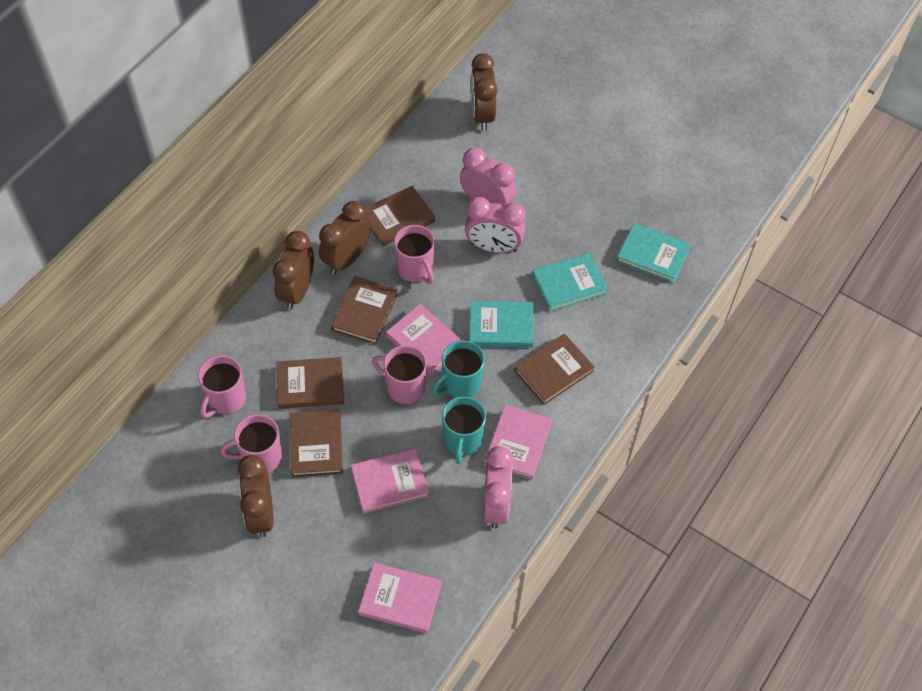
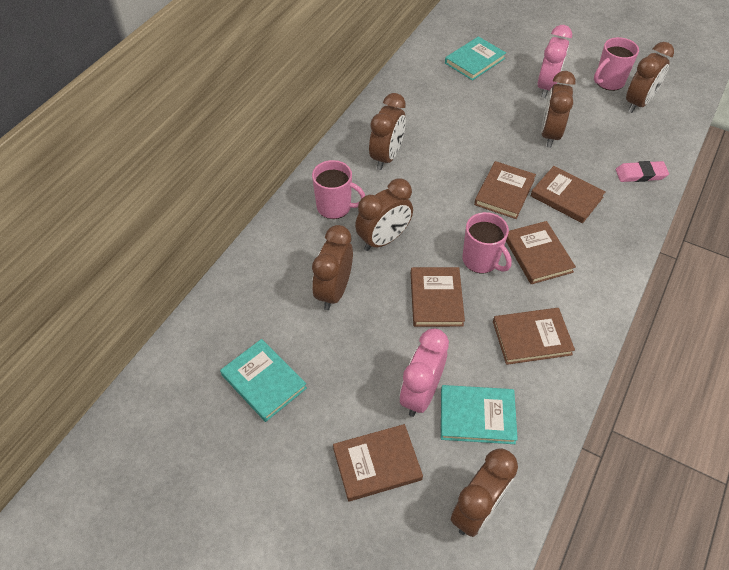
brown book: [276,357,344,409] [290,409,343,477] [331,276,398,344] [365,186,435,247] [514,334,595,405] = 5 -> [333,424,423,501] [411,267,465,327] [474,161,536,219] [493,308,575,365] [506,221,576,284] [531,166,605,223] = 6
brown clock: [238,455,274,537] [273,231,314,310] [319,201,370,275] [471,53,498,131] = 4 -> [312,225,353,310] [355,179,413,251] [369,93,406,170] [451,448,518,537] [541,71,576,148] [626,42,674,113] = 6
pink book: [351,449,429,514] [358,563,442,633] [386,304,461,376] [484,404,552,480] = 4 -> none = 0
pink clock: [460,148,516,206] [465,197,526,253] [483,446,514,529] = 3 -> [400,329,449,417] [537,25,572,98] = 2
pink eraser: none = 0 -> [616,161,669,182] = 1
pink mug: [198,355,246,418] [220,414,282,473] [372,345,427,404] [394,225,435,284] = 4 -> [312,160,365,219] [462,212,512,273] [594,37,639,91] = 3
turquoise mug: [432,340,485,398] [442,396,486,464] = 2 -> none = 0

